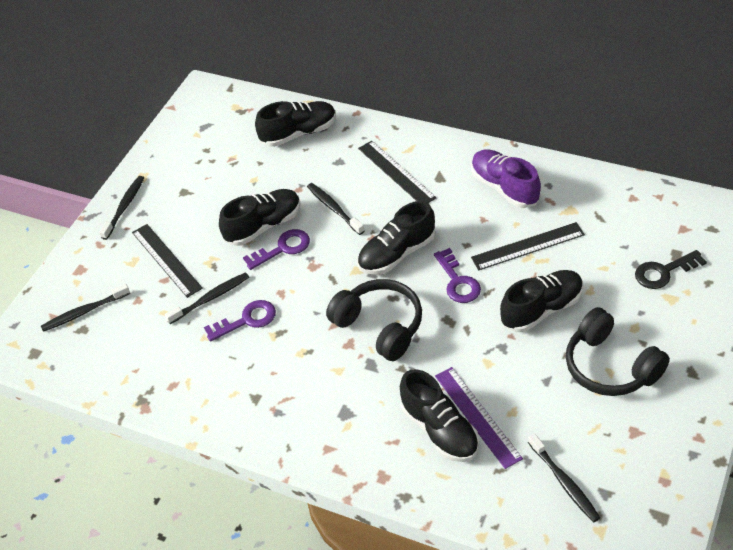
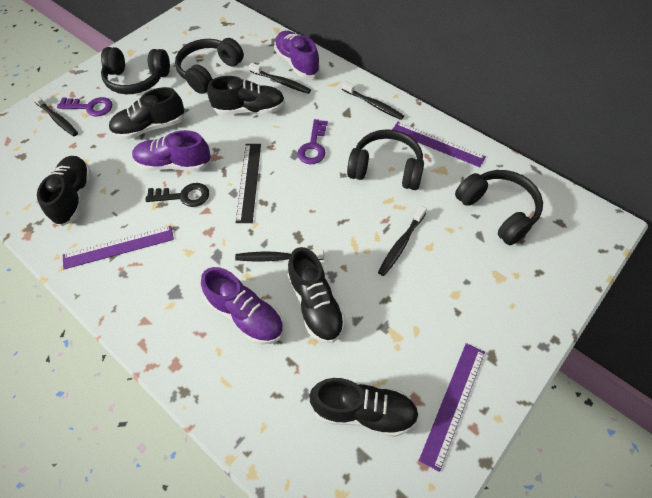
black headphones: [326,279,422,361] [566,307,670,396] = 2 -> [101,47,170,94] [175,38,244,94] [347,129,424,190] [455,170,543,245] = 4
black ruler: [132,224,203,298] [358,141,437,203] [471,222,585,271] = 3 -> [236,144,261,223] = 1
purple key: [204,300,276,342] [243,229,310,270] [434,248,481,303] = 3 -> [57,97,113,116] [298,119,328,164] = 2
purple ruler: [435,367,523,469] = 1 -> [63,226,174,269] [392,122,486,167] [419,343,485,472] = 3
purple shoe: [471,149,541,208] = 1 -> [132,130,211,171] [201,267,284,344] [274,31,320,78] = 3

